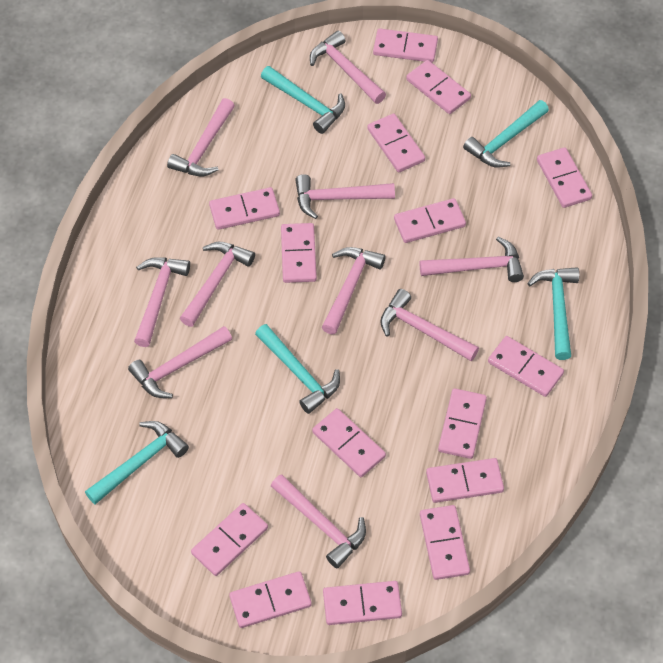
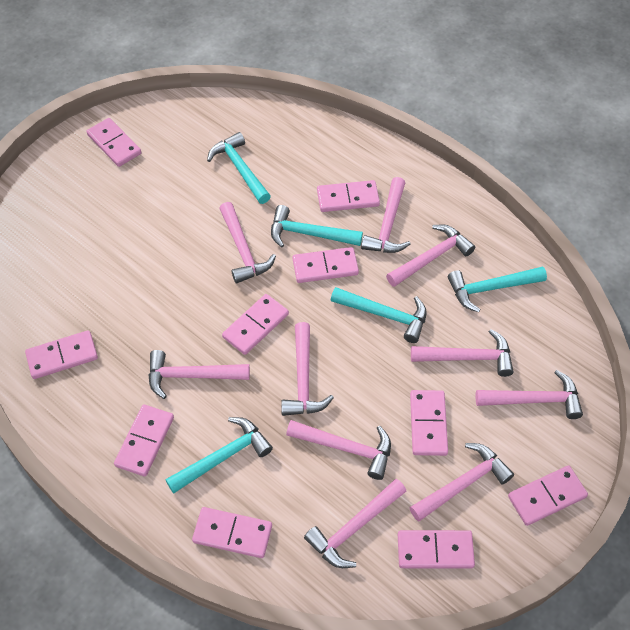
pink domino: [191,503,268,576] [209,187,280,230] [229,571,312,628] [281,223,317,283] [312,408,386,477] [323,581,402,625] [367,113,425,172] [373,28,438,62] [394,198,466,243] [406,60,471,114] [420,505,470,580] [426,458,504,503] [438,388,487,459] [488,336,564,397] [537,147,592,208] = 15 -> [25,330,98,379] [86,118,141,167] [114,404,174,476] [192,507,272,558] [222,294,289,355] [293,247,359,283] [317,180,380,212] [398,530,475,568] [410,390,448,456] [508,465,588,526] = 10

